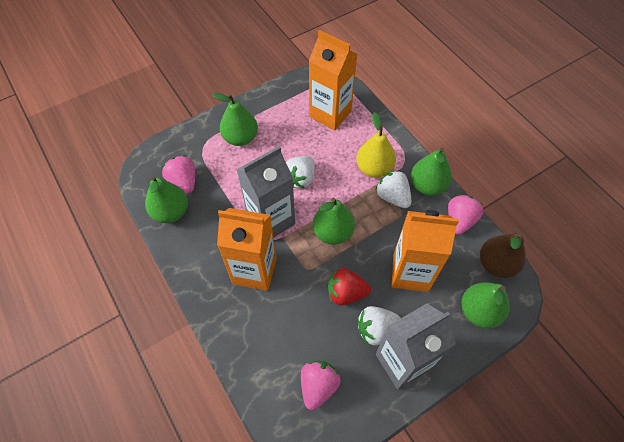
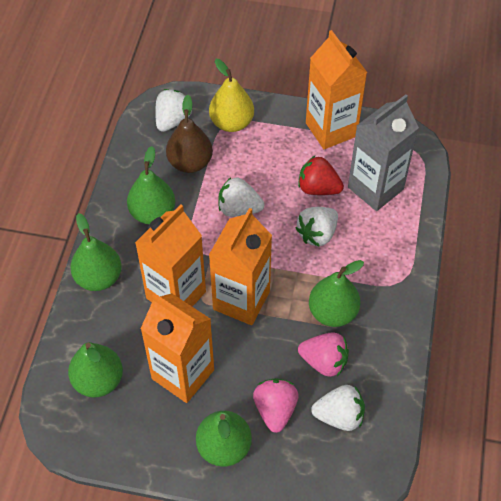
grey carton: [237,146,295,237] [376,304,456,390] = 2 -> [348,94,419,211] = 1
orange carton: [217,208,277,291] [309,30,357,130] [392,210,459,292] = 3 -> [135,204,206,307] [140,293,214,403] [209,208,272,325] [306,30,367,149] = 4
pink strawberry: [162,155,195,193] [301,361,341,410] [448,195,483,235] = 3 -> [253,378,299,433] [298,332,349,377] = 2
white strawberry: [286,156,315,188] [357,306,401,346] [376,170,411,208] = 3 -> [155,89,192,132] [218,177,264,217] [295,207,338,247] [311,385,365,431] = 4

